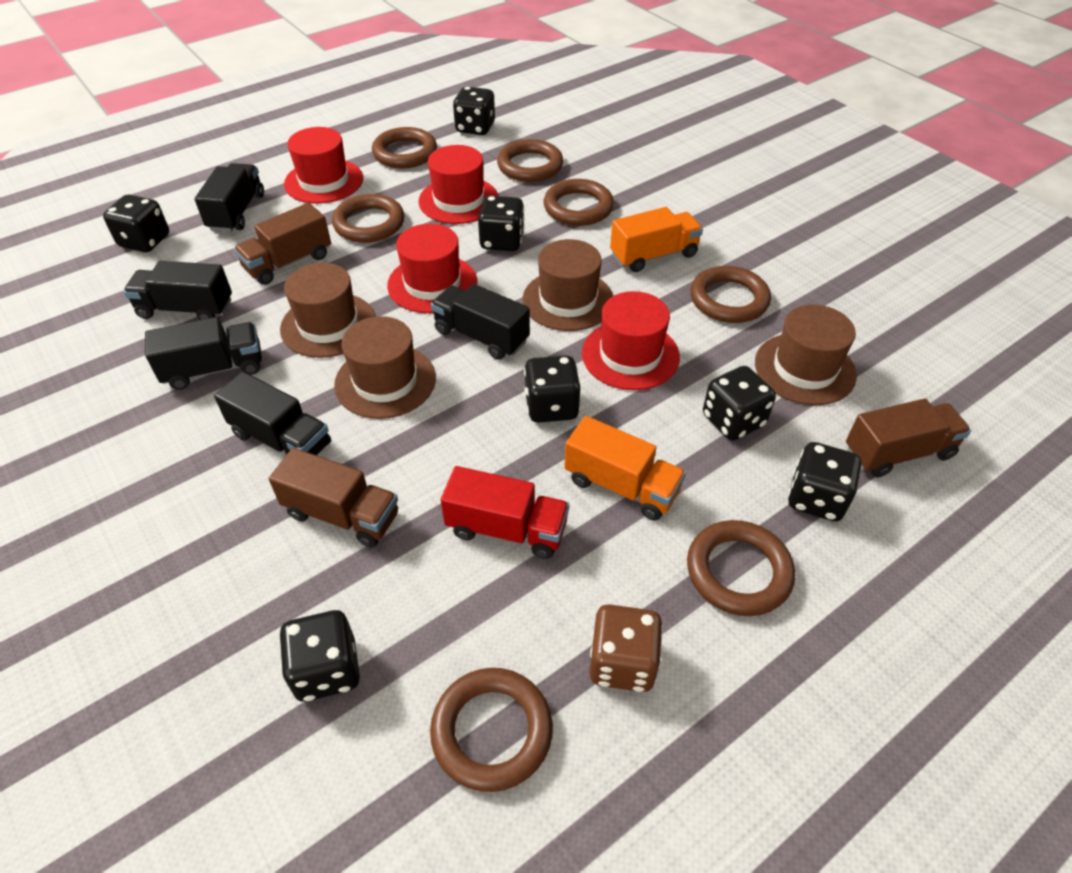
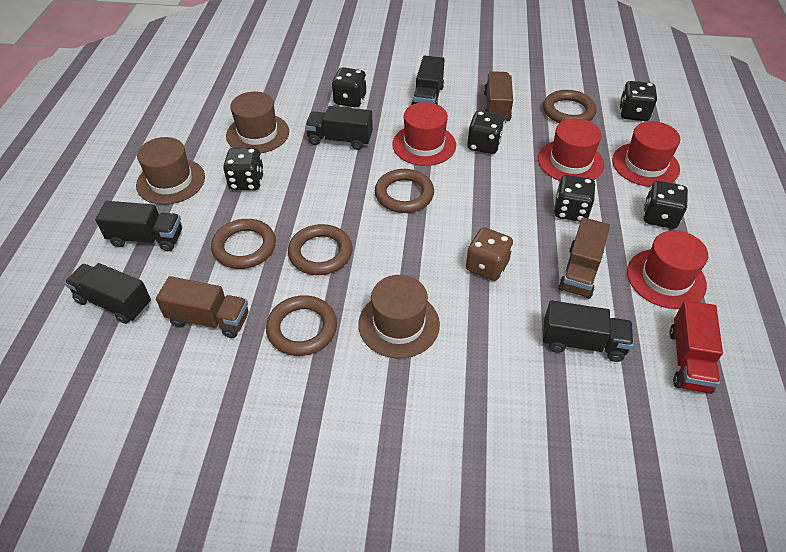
black dice: [103,195,169,252] [279,610,360,702] [453,86,495,135] [478,196,525,251] [524,355,581,423] [703,366,776,441] [788,442,861,521] = 7 -> [223,148,264,190] [332,67,366,107] [467,111,505,154] [554,175,596,222] [619,81,657,121] [643,181,688,229] = 6
brown hat: [280,263,375,358] [334,316,436,419] [523,239,613,331] [755,304,857,405] = 4 -> [136,137,205,205] [226,92,289,153] [358,275,440,359] = 3
brown ring: [332,194,404,243] [372,127,437,168] [430,668,553,792] [497,139,563,182] [544,179,614,226] [687,520,795,616] [691,266,771,323] = 7 -> [211,219,276,269] [266,295,337,356] [288,224,352,275] [375,169,434,213] [543,90,596,123] = 5
orange truck: [564,416,686,520] [610,207,703,272] = 2 -> none = 0

